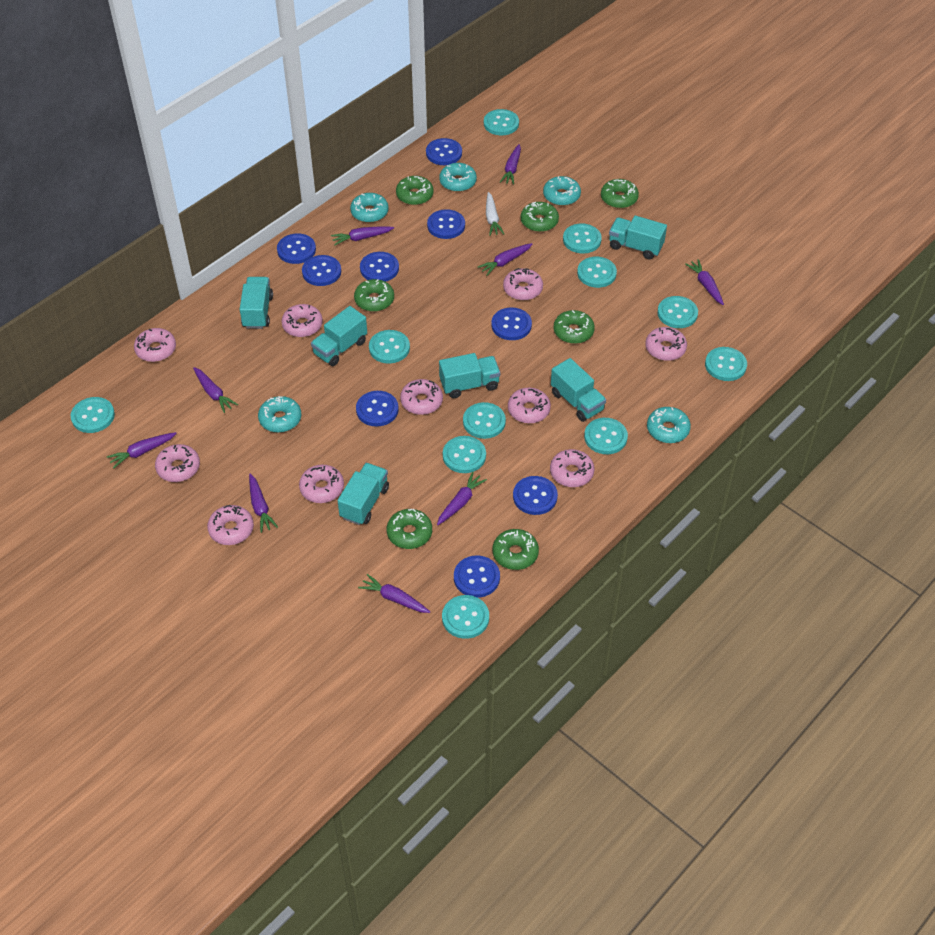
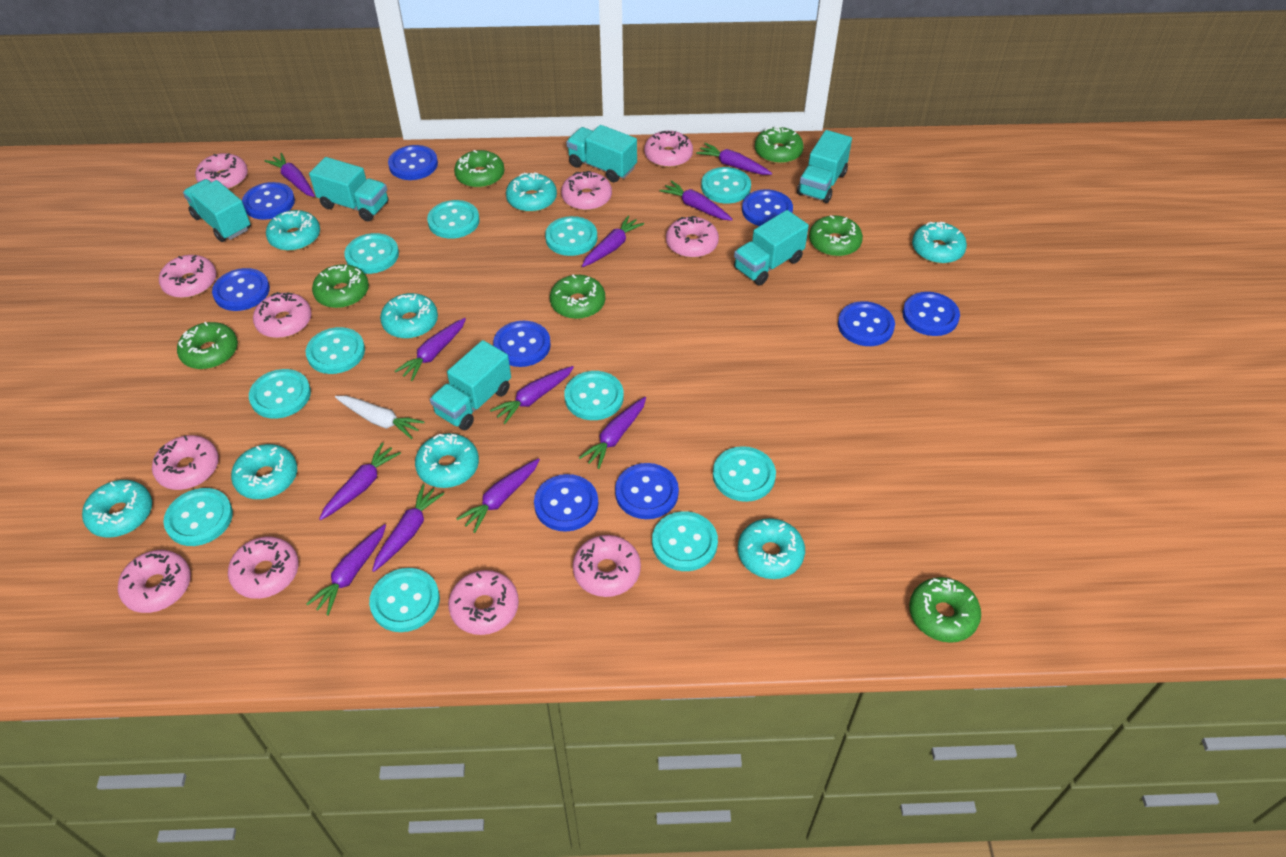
pink donut: [134,328,176,362] [155,444,200,482] [207,505,254,545] [282,304,323,337] [299,465,344,503] [400,379,443,415] [503,268,543,300] [508,388,551,423] [550,449,594,487] [645,327,687,361] = 10 -> [118,550,191,613] [152,435,219,490] [159,255,216,298] [195,153,248,190] [228,537,299,599] [253,292,311,338] [448,570,519,635] [561,171,612,211] [573,535,641,597] [644,131,693,168] [666,216,719,258] = 11
purple carrot: [107,432,177,468] [193,367,238,413] [249,473,278,533] [331,226,394,245] [358,574,430,613] [437,472,487,525] [478,243,532,276] [500,144,521,185] [685,259,724,305] = 9 -> [265,153,315,197] [306,524,386,616] [319,442,401,520] [372,484,444,572] [395,318,466,381] [457,458,540,533] [490,366,574,424] [579,397,646,469] [582,215,644,267] [659,180,733,221] [696,143,772,175] = 11
turquoise donut: [258,396,301,433] [350,193,389,223] [439,163,477,192] [543,176,581,206] [647,407,691,443] = 5 -> [82,480,152,538] [231,444,297,499] [266,210,320,251] [380,293,438,339] [415,433,479,488] [506,173,557,212] [738,518,805,579] [912,222,967,264] = 8

